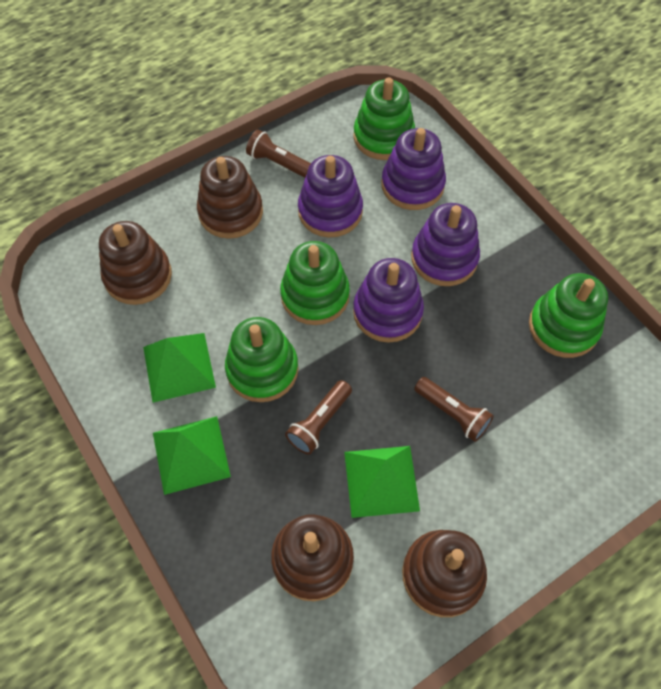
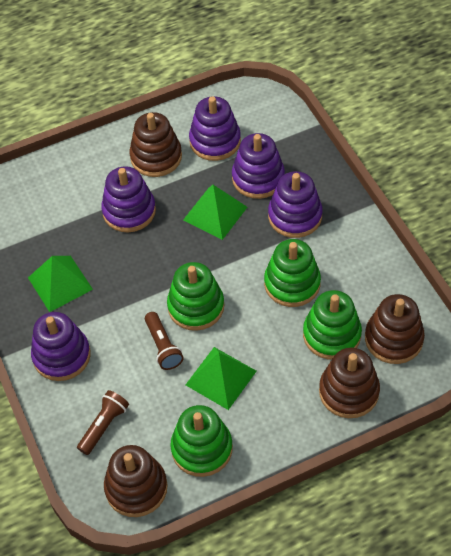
brown flashlight: [246,129,311,178] [285,380,352,455] [414,377,494,442] = 3 -> [77,390,129,455] [145,312,184,370] = 2
purple stacking toy: [298,155,363,237] [353,258,424,342] [381,128,446,210] [411,203,480,286] = 4 -> [31,312,91,381] [101,166,156,233] [189,96,241,161] [232,133,285,199] [268,171,323,238] = 5

